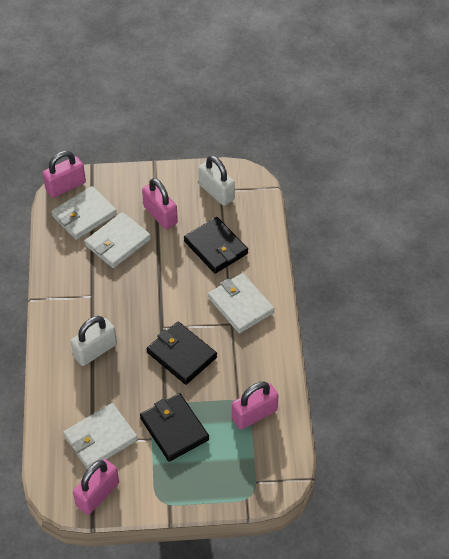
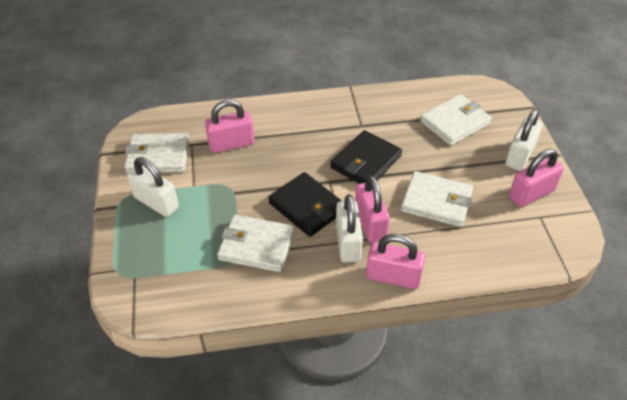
black wallet: [140,393,209,462] [147,322,217,385] [184,217,248,274] = 3 -> [268,172,342,237] [331,130,402,184] = 2
white padlock: [71,316,117,366] [199,156,235,206] = 2 -> [127,157,179,217] [336,194,363,263] [505,109,543,171] = 3

